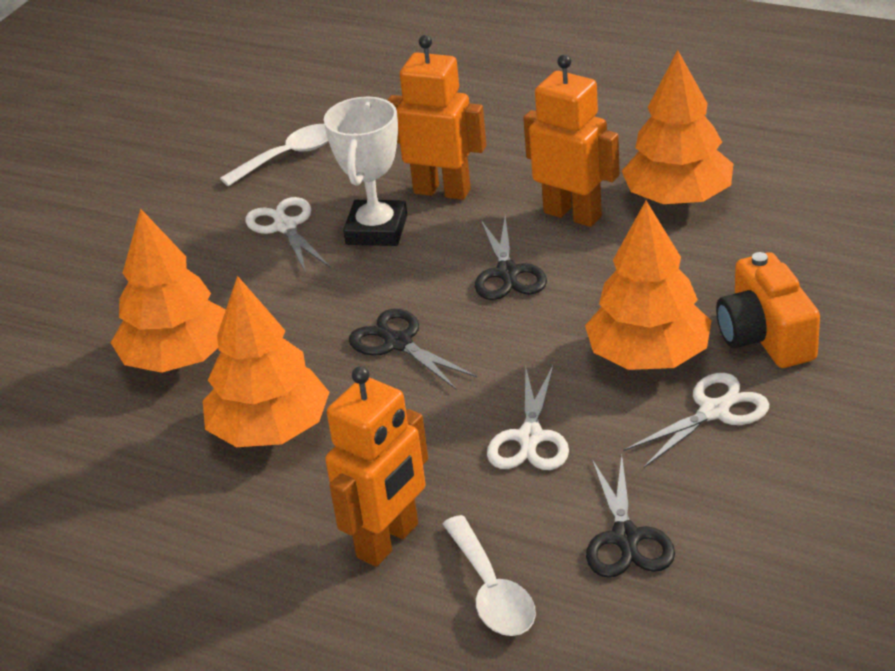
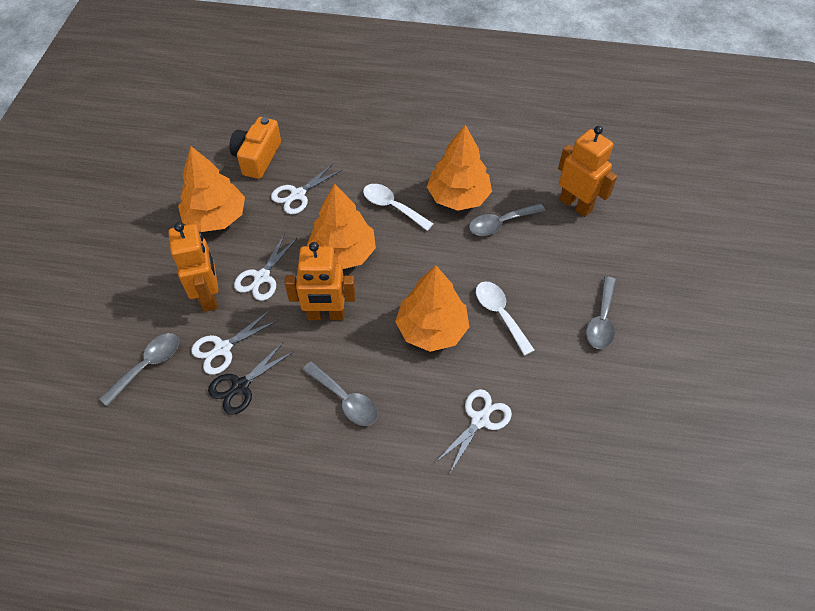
black scissors: [349,309,477,390] [475,216,547,300] [586,455,675,578] = 3 -> [208,342,294,415] = 1
grey spoon: none = 0 -> [99,333,179,407] [302,361,378,426] [469,203,545,236] [586,276,616,349] = 4
white scissors: [245,197,330,273] [487,364,569,470] [623,373,769,468] = 3 -> [191,310,277,375] [234,233,297,301] [271,163,342,214] [435,389,512,473] = 4
white trophy: [324,97,407,246] = 1 -> none = 0

